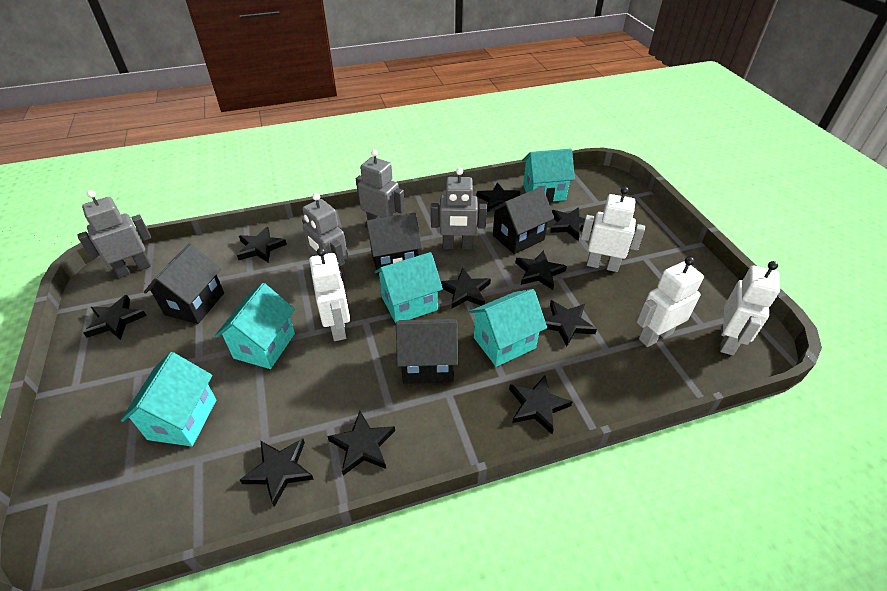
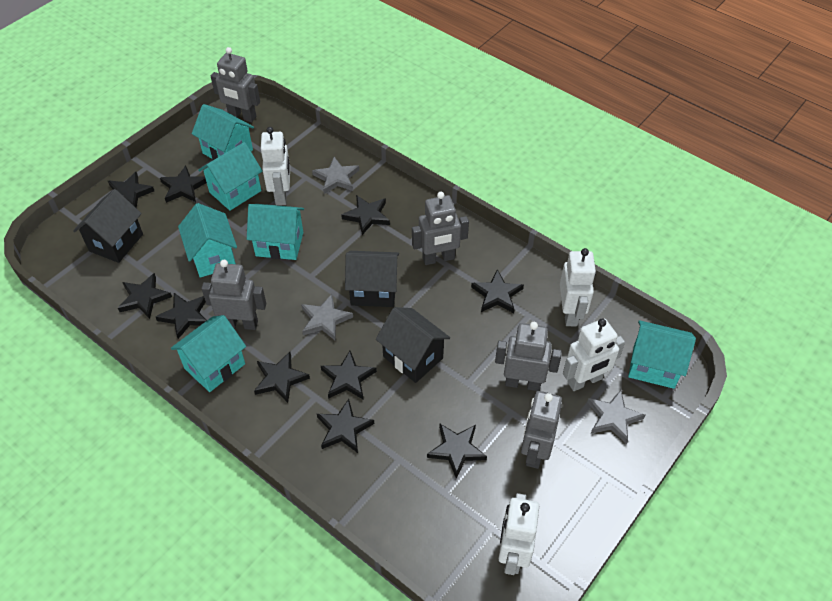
black house: [144,243,224,324] [365,213,422,276] [396,319,458,384] [489,187,554,254] = 4 -> [73,189,143,263] [345,251,399,307] [376,307,450,383] = 3
grey robot: [77,190,151,278] [302,193,348,279] [356,149,405,220] [431,168,487,249] = 4 -> [201,260,266,330] [211,47,260,122] [412,192,469,265] [495,322,562,391] [521,391,562,469] = 5
grey star: none = 0 -> [301,294,353,341] [312,157,359,194] [587,390,645,444] = 3
turquoise house: [121,352,216,446] [215,283,295,369] [374,252,443,323] [469,289,547,367] [522,148,575,202] = 5 -> [171,315,246,392] [178,203,237,277] [192,104,254,160] [198,142,263,211] [247,204,304,260] [628,320,696,389] = 6

